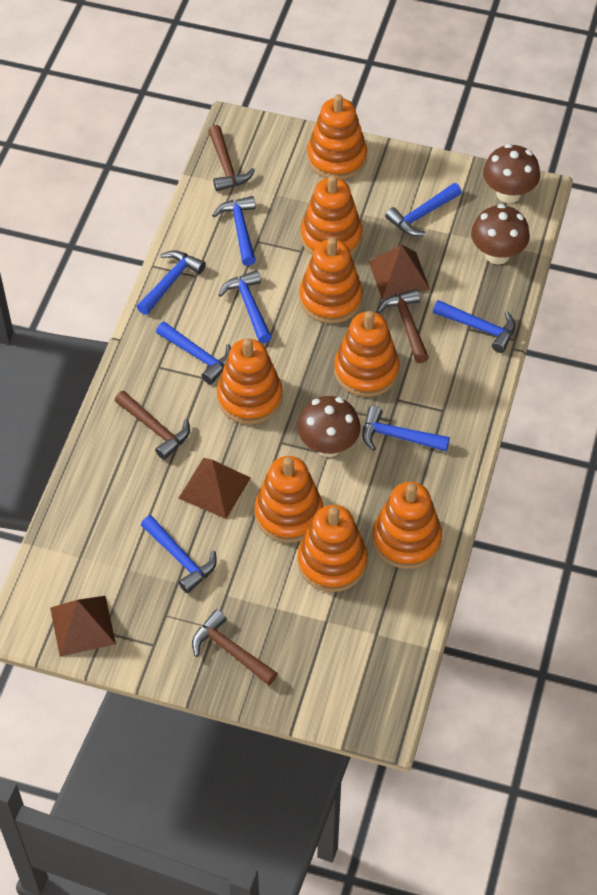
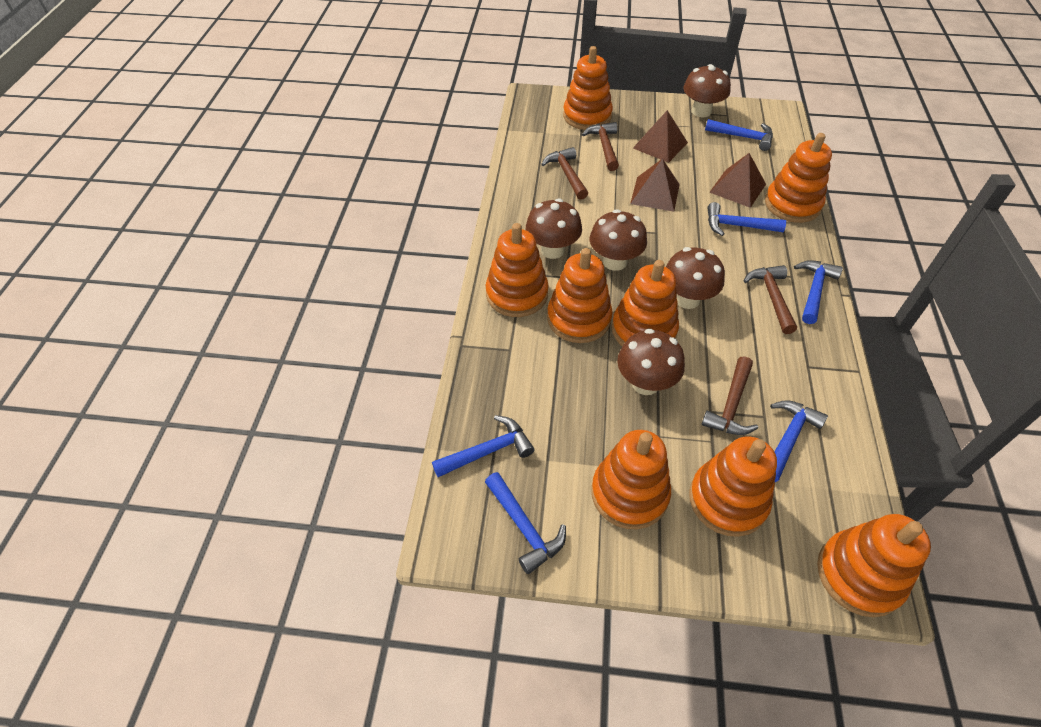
blue hammer: [137,250,206,315] [141,515,217,593] [156,322,231,384] [212,196,256,266] [219,270,272,343] [362,406,450,451] [385,183,462,236] [433,300,515,353] = 8 -> [432,415,534,477] [485,472,566,574] [705,119,773,151] [708,202,786,236] [770,400,828,482] [794,260,843,324] = 6
brown mushroom: [298,396,360,457] [471,204,530,264] [483,144,540,203] = 3 -> [526,199,582,259] [590,209,647,271] [617,328,685,395] [666,247,725,309] [683,64,731,118] = 5

